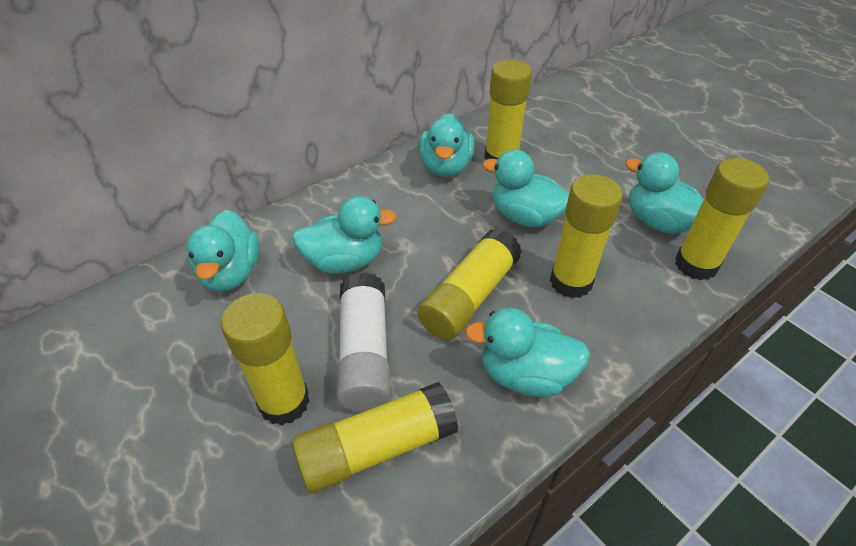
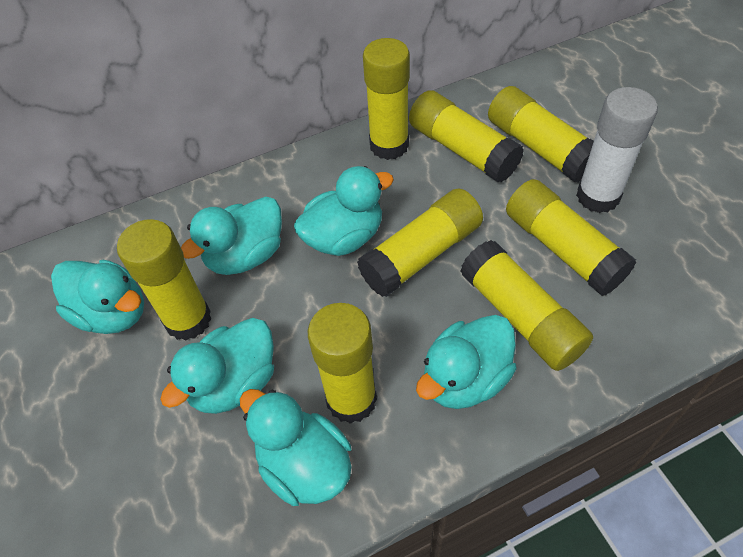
yellow glue stick: [221,293,309,425] [292,382,459,493] [418,228,522,340] [484,60,532,160] [550,174,623,298] [675,158,769,281] = 6 -> [117,219,211,341] [308,303,377,424] [357,189,483,297] [363,38,410,160] [409,90,524,183] [460,240,593,371] [488,86,594,183] [506,179,636,296] = 8

